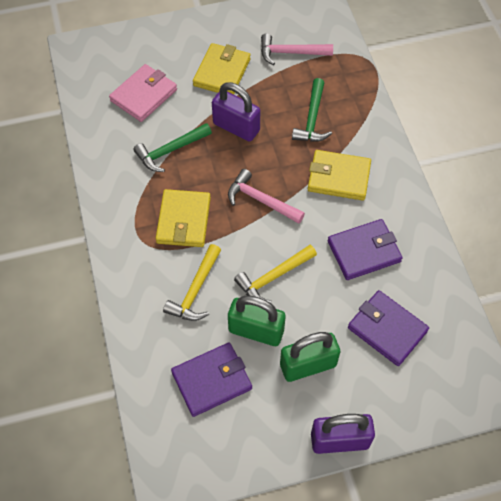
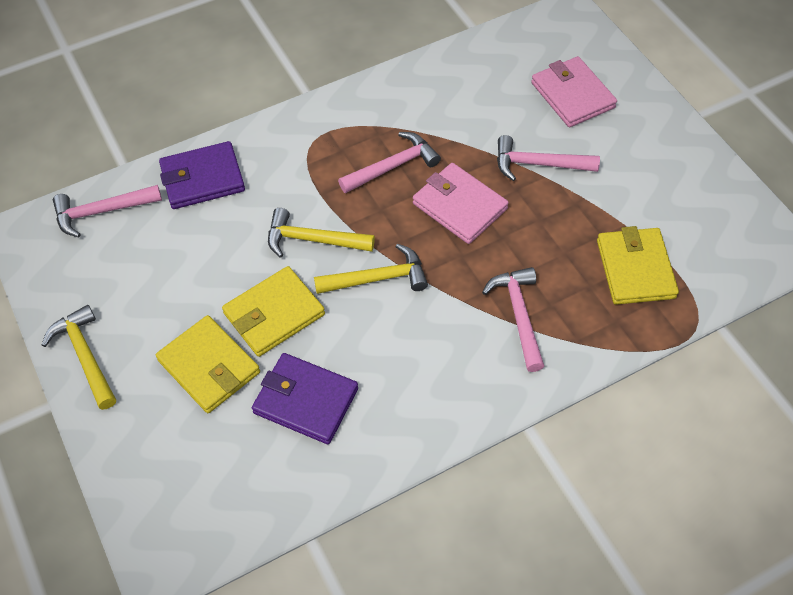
green hammer: [133,123,212,172] [292,78,332,142] = 2 -> none = 0
green padlock: [228,296,286,346] [280,332,340,382] = 2 -> none = 0
pink hammer: [228,169,305,224] [261,33,333,65] = 2 -> [53,185,162,237] [338,132,441,193] [482,267,544,372] [497,135,600,181] = 4
pink wallet: [109,64,177,122] = 1 -> [413,163,509,244] [531,56,617,127] = 2
purple padlock: [212,82,260,142] [311,414,375,454] = 2 -> none = 0
purple wallet: [171,342,252,417] [328,219,403,280] [348,290,429,366] = 3 -> [159,141,245,209] [252,353,358,444] = 2
yellow hammer: [163,244,221,321] [234,245,317,303] = 2 -> [42,305,116,410] [268,208,375,258] [314,243,428,294] = 3

